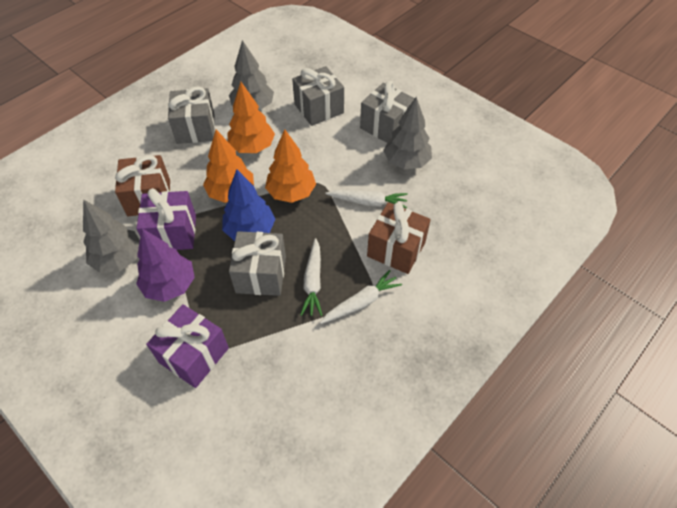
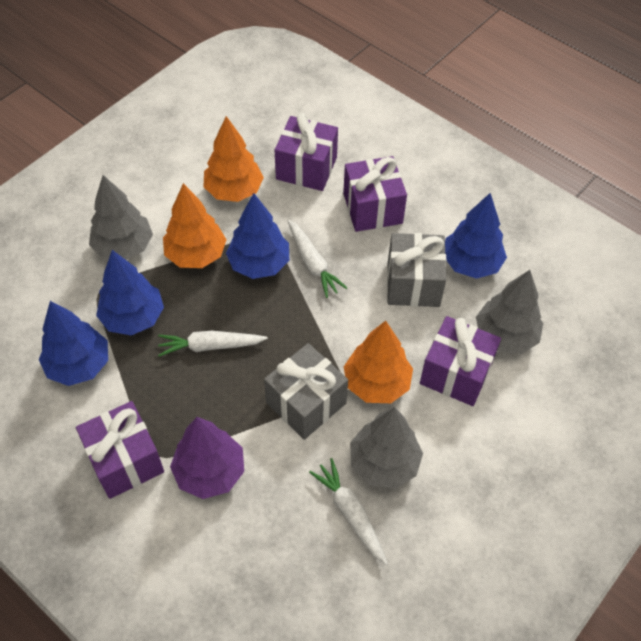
blue tree: [222,169,275,241] = 1 -> [39,301,108,386] [96,250,164,336] [226,193,289,279] [445,193,507,279] = 4
brown gift: [115,155,170,216] [367,202,431,274] = 2 -> none = 0
grey gift: [168,87,215,144] [229,231,286,296] [292,66,344,126] [360,81,415,143] = 4 -> [264,343,348,440] [387,233,446,307] = 2
purple gift: [136,188,196,250] [146,304,229,388] = 2 -> [76,401,164,499] [275,113,338,191] [343,156,407,232] [420,316,501,406] = 4

